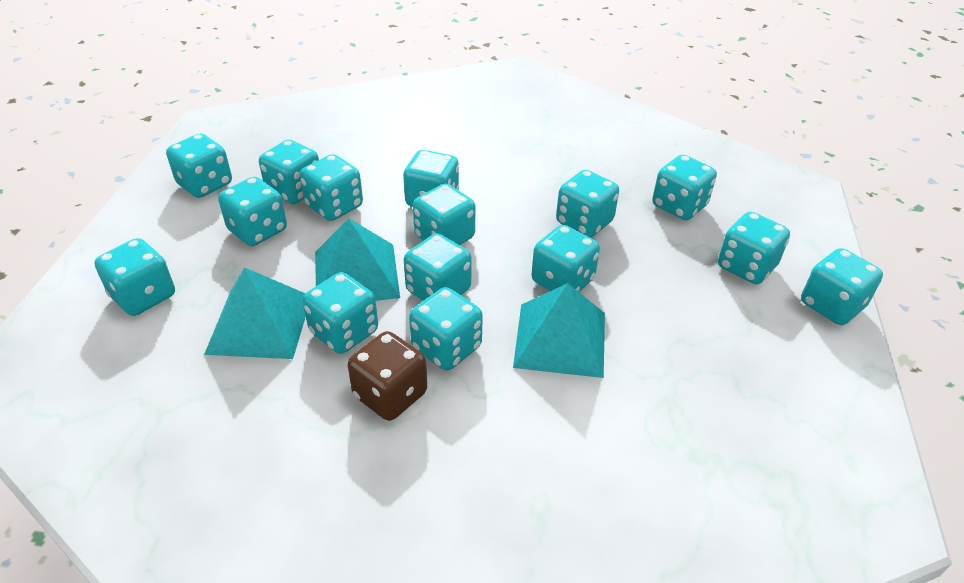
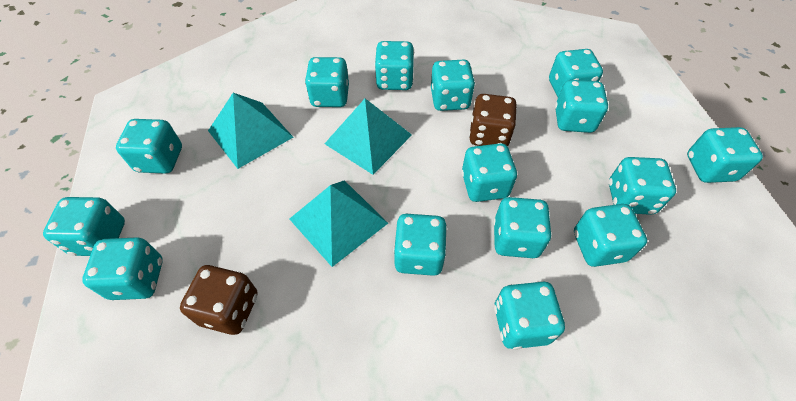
brown dice: [348,331,427,421] = 1 -> [180,265,258,335] [469,94,517,147] = 2

